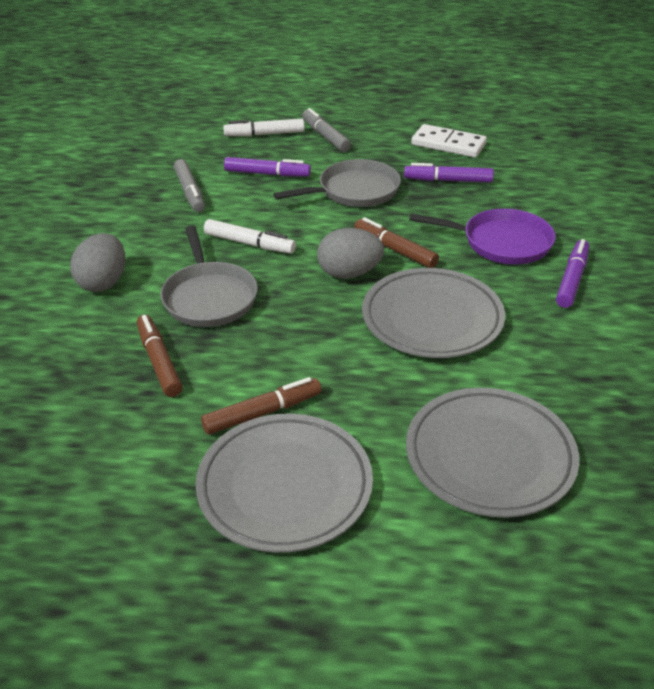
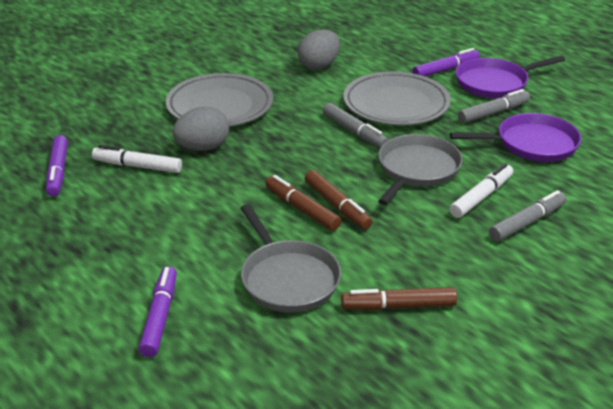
grey marker: [174,159,205,212] [302,108,351,152] = 2 -> [323,103,389,148] [458,89,530,123] [489,190,566,241] = 3
grey plate: [196,414,373,553] [362,268,505,358] [406,388,579,518] = 3 -> [166,73,273,127] [343,71,451,126] = 2
purple pan: [409,209,556,265] = 1 -> [450,113,581,162] [455,56,565,98] = 2
white domino: [411,124,487,158] = 1 -> none = 0

